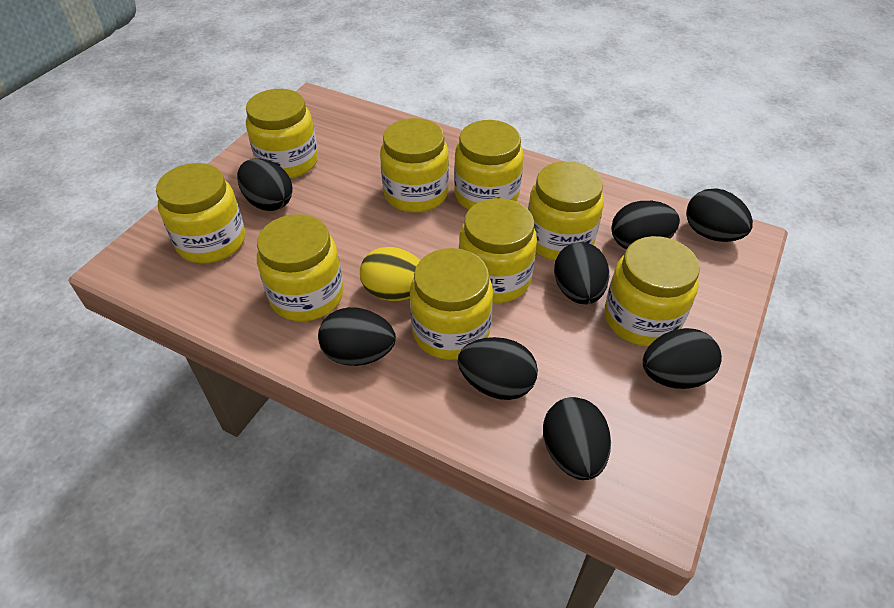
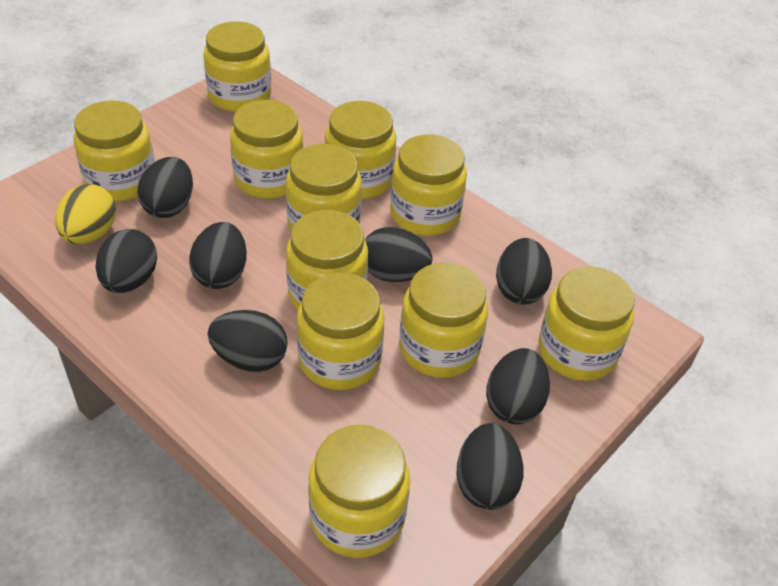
yellow jar: [156,163,245,263] [246,89,318,179] [257,214,344,321] [380,118,449,213] [410,248,493,360] [454,120,524,210] [459,198,537,303] [528,161,604,261] [605,236,700,346] = 9 -> [74,101,155,201] [203,21,271,112] [230,100,303,199] [286,144,362,231] [286,210,368,310] [297,273,385,390] [308,425,410,558] [325,101,396,199] [390,134,467,236] [399,262,488,378] [538,267,634,381] = 11

